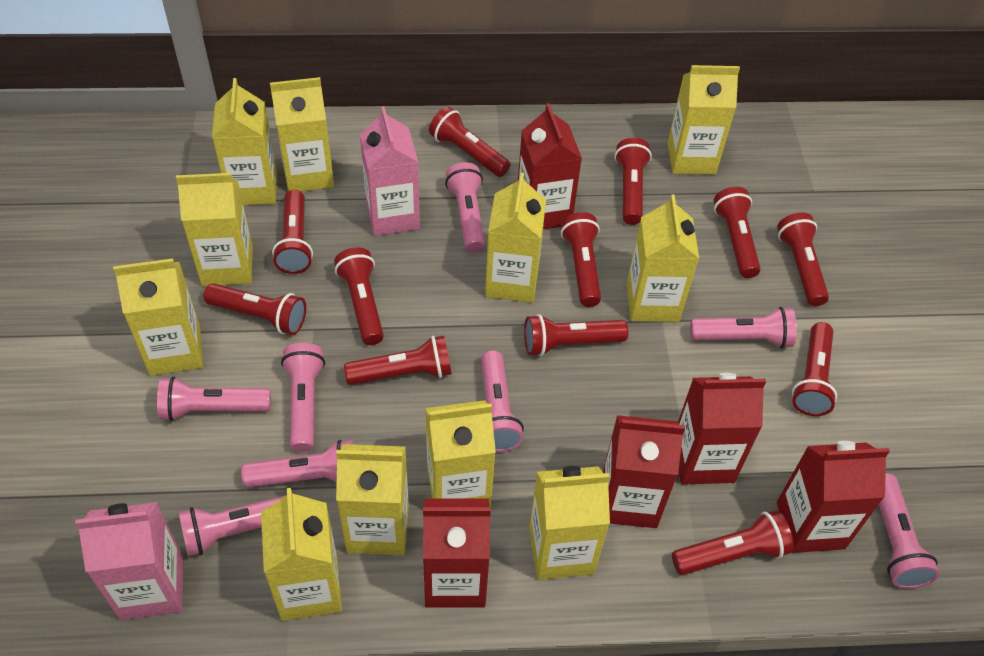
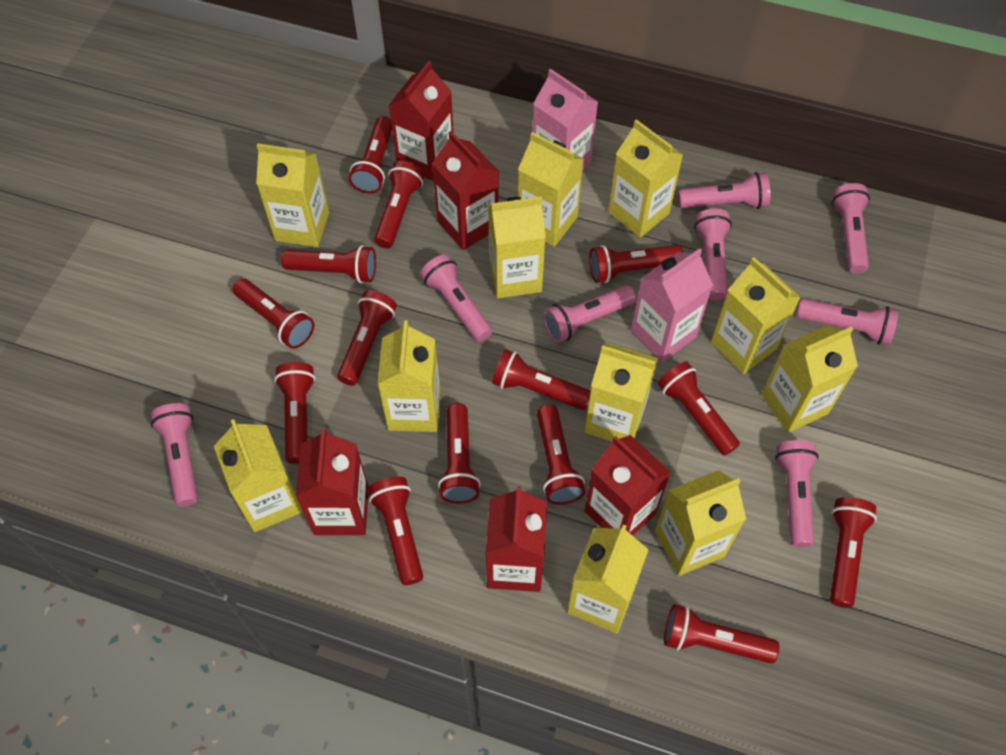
red flashlight: [204,283,306,335] [272,190,313,274] [334,247,384,345] [344,335,452,385] [429,107,510,177] [524,314,628,356] [561,212,601,307] [615,138,652,225] [672,510,794,575] [713,187,761,278] [777,213,829,306] [792,322,837,416] = 12 -> [233,278,314,349] [274,362,315,464] [281,245,376,283] [337,290,397,386] [349,116,392,194] [368,477,423,585] [374,161,425,248] [438,403,481,503] [492,349,590,410] [537,405,585,505] [589,245,683,283] [658,361,740,456] [664,604,779,664] [830,497,877,608] = 14

